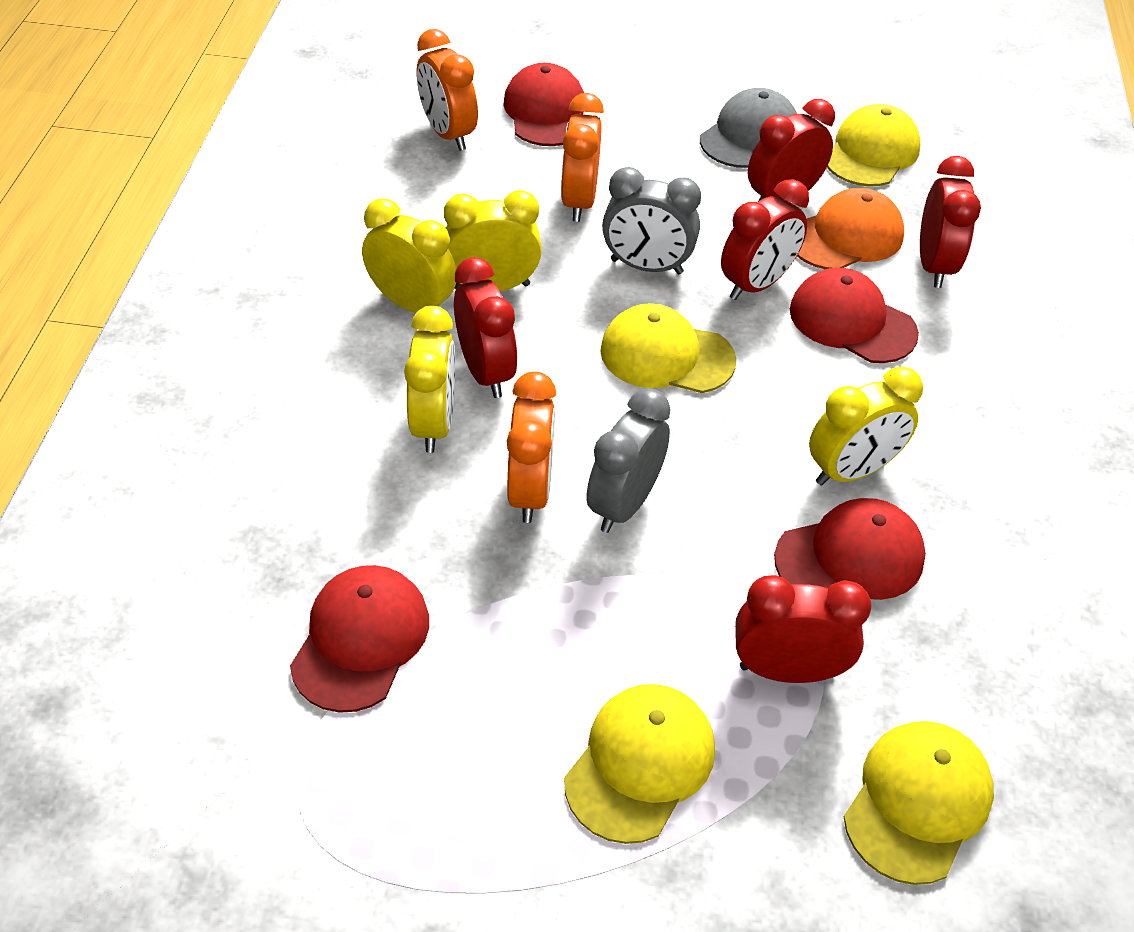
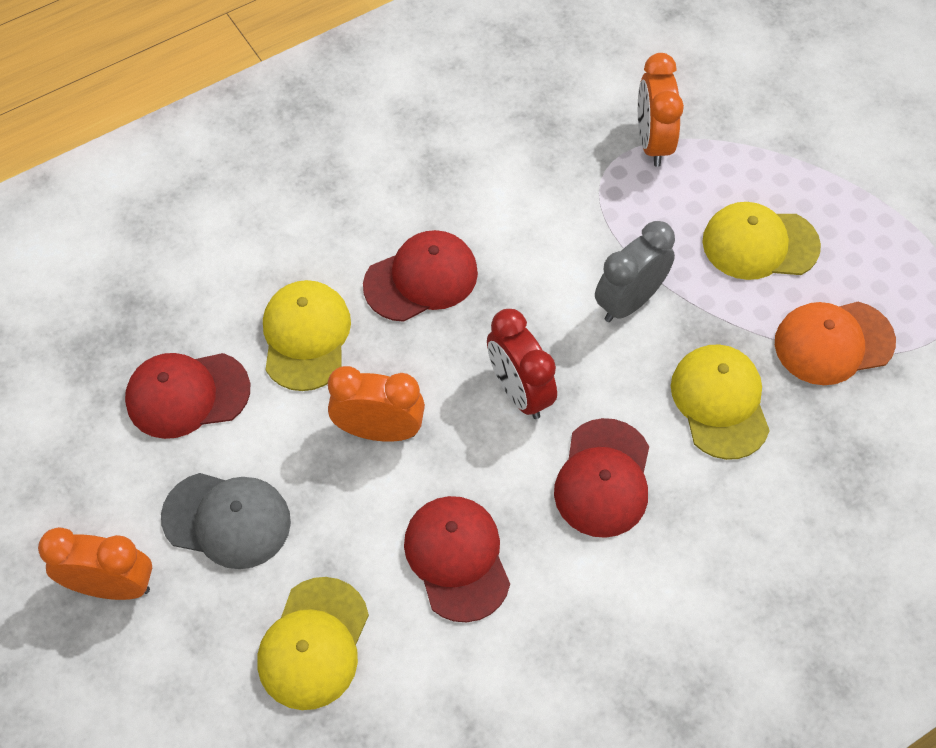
grey clock: [586,388,670,533] [602,167,701,274] = 2 -> [595,221,675,322] = 1
red clock: [454,257,517,398] [721,179,809,300] [735,575,872,683] [748,99,835,202] [920,156,981,288] = 5 -> [487,309,557,419] = 1
yellow clock: [362,198,456,313] [404,306,455,453] [444,190,542,291] [809,367,923,486] = 4 -> none = 0

